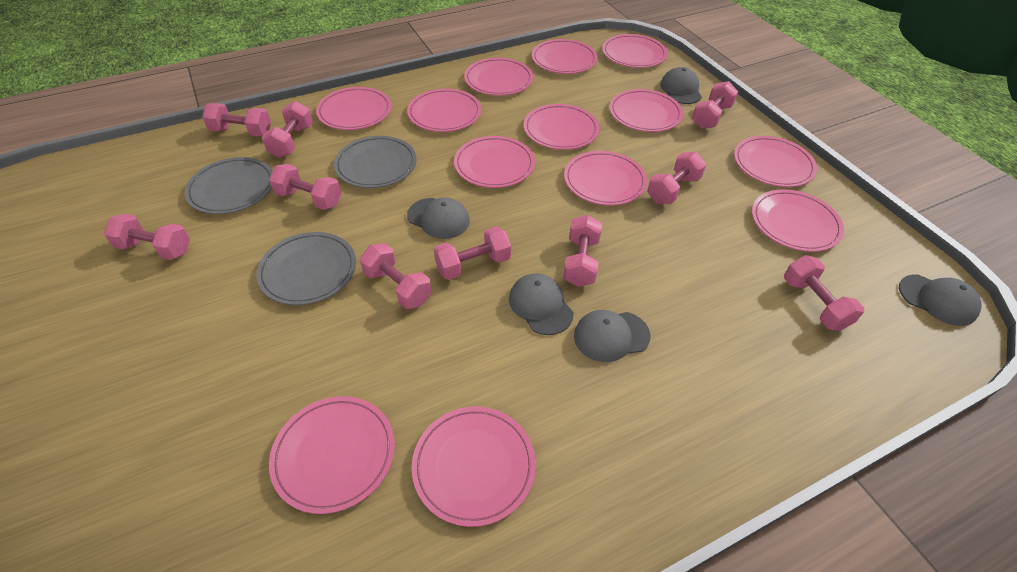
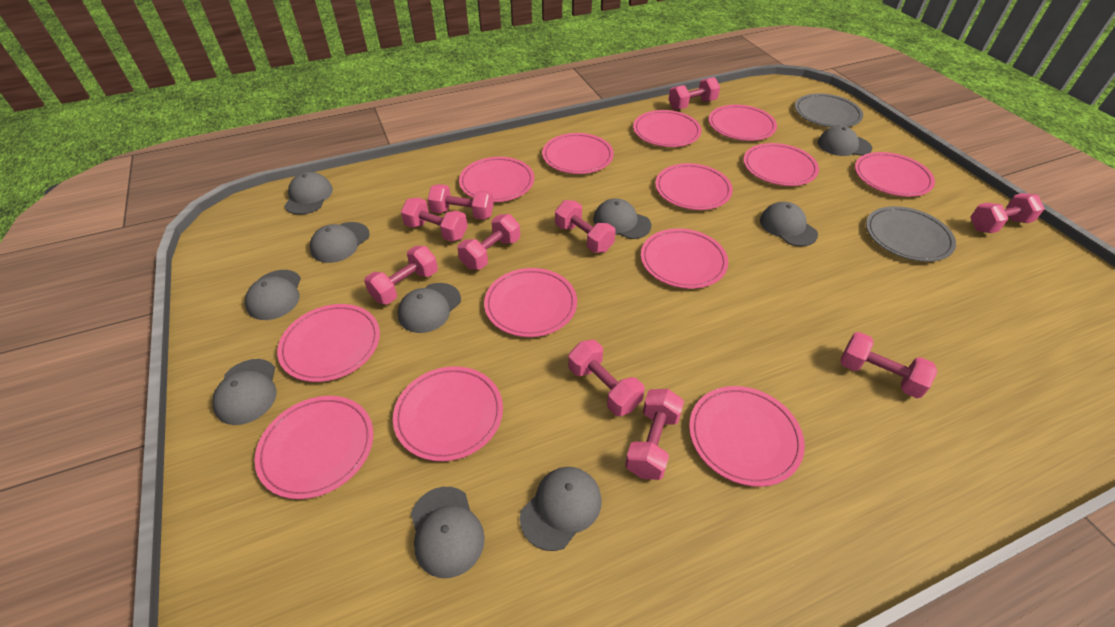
grey cap: [407,197,470,239] [509,273,574,335] [574,310,651,362] [660,67,702,104] [899,274,982,326] = 5 -> [212,359,277,425] [245,270,301,320] [284,172,333,215] [310,222,370,263] [397,283,461,333] [411,487,485,578] [520,467,601,551] [593,198,651,239] [760,202,818,246] [818,126,872,156] = 10
grey plate: [185,157,273,214] [256,232,356,305] [334,136,417,188] = 3 -> [795,93,863,127] [866,206,956,262] = 2

